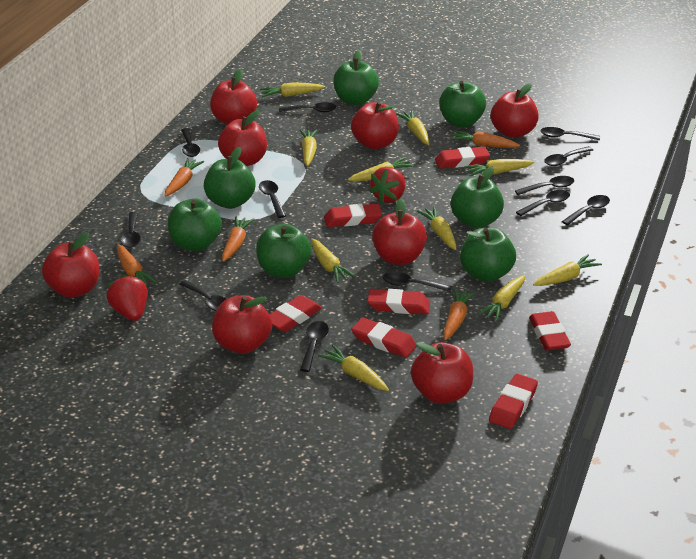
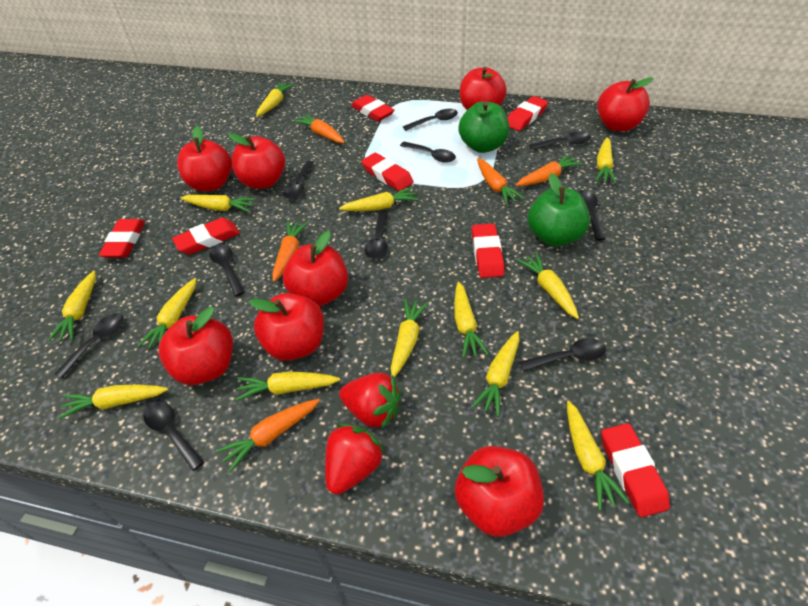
black spoon: [120,212,141,248] [179,280,226,311] [181,128,200,157] [259,180,286,218] [279,102,336,112] [300,321,329,372] [383,272,452,292] [515,176,575,195] [516,190,570,216] [540,127,600,141] [544,146,593,166] [562,195,610,225] = 12 -> [55,313,124,378] [143,401,204,471] [210,244,245,297] [283,161,314,199] [365,212,388,259] [400,142,456,163] [403,109,458,131] [519,338,606,371] [529,132,591,150] [578,190,606,241] = 10
green apple: [168,198,222,251] [204,147,255,209] [256,224,312,278] [333,50,379,105] [439,81,486,127] [451,167,504,228] [460,228,516,282] = 7 -> [458,101,509,153] [528,173,590,246] = 2
yellow carrot: [260,82,325,97] [300,129,317,166] [311,238,356,283] [318,345,389,391] [348,157,415,181] [396,111,429,145] [417,207,456,250] [464,159,534,177] [478,275,525,321] [533,254,602,286] = 10 -> [48,271,96,341] [58,385,168,419] [138,278,197,349] [181,195,256,212] [235,371,340,401] [256,82,294,116] [339,187,418,211] [391,299,428,377] [454,282,489,358] [472,331,519,417] [517,252,579,319] [567,401,630,510] [595,137,616,184] = 13

